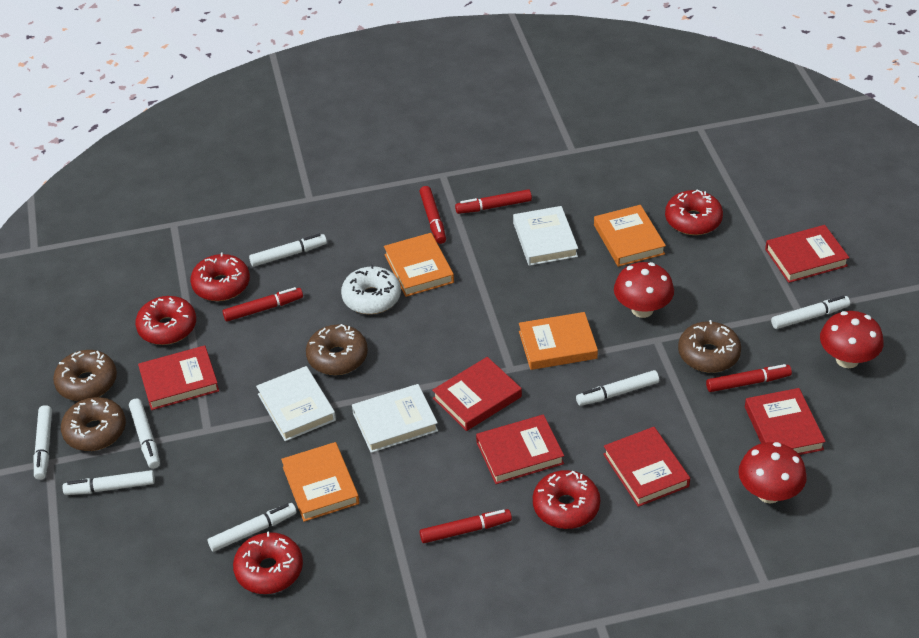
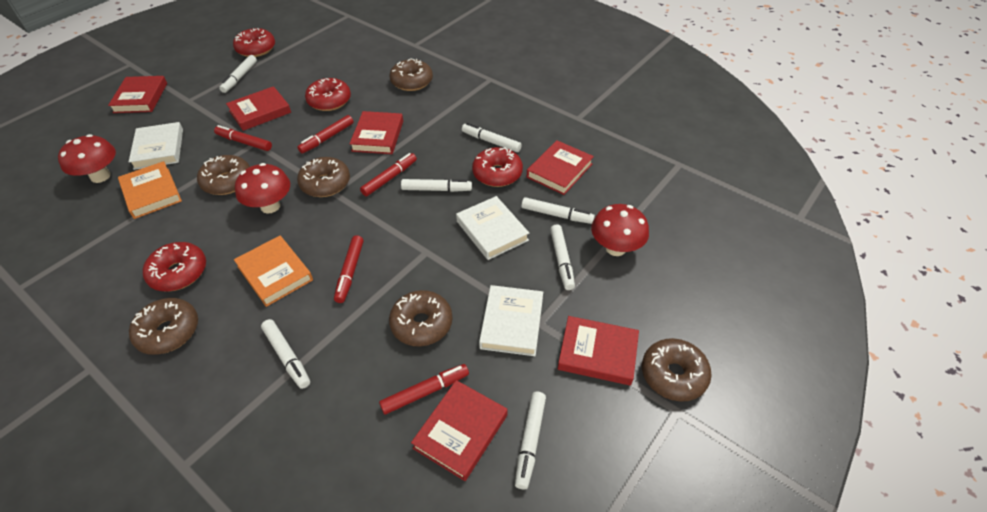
brown donut: [53,350,117,401] [61,397,126,451] [306,324,368,375] [678,320,741,373] = 4 -> [129,298,198,355] [197,155,250,195] [297,157,350,197] [389,58,433,91] [389,290,452,346] [642,338,712,402] = 6
orange book: [281,442,359,522] [384,233,454,297] [519,312,598,370] [594,205,666,267] = 4 -> [118,161,182,219] [234,236,313,307] = 2
red donut: [135,296,196,345] [190,252,250,301] [233,531,303,594] [533,470,600,529] [665,189,723,235] = 5 -> [143,242,206,292] [233,28,275,57] [305,78,351,111] [472,147,523,187] = 4
white donut: [341,265,401,314] = 1 -> none = 0

